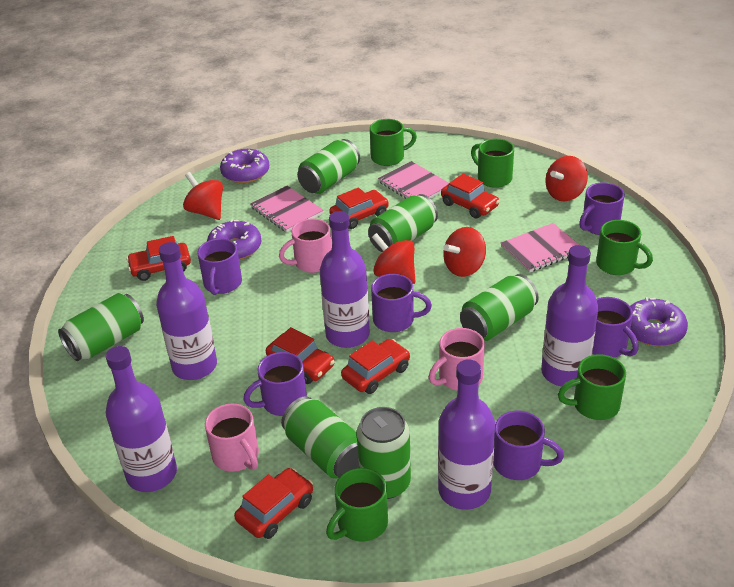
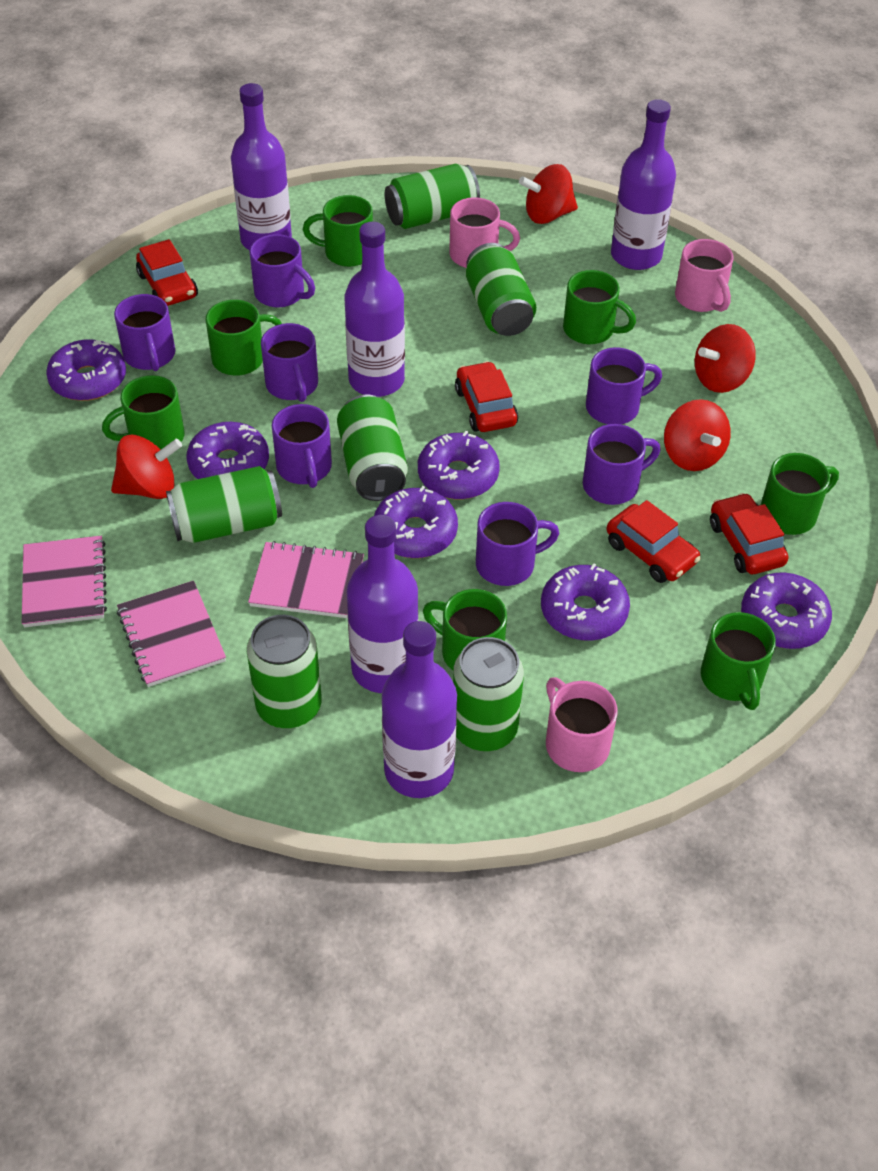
green mug: [326,468,388,542] [370,119,417,166] [471,138,514,188] [558,354,626,420] [596,220,653,275] = 5 -> [102,375,185,450] [206,300,282,376] [303,195,373,267] [423,589,507,670] [563,270,636,344] [701,612,776,710] [761,453,839,535] = 7
purple donut: [207,219,261,260] [220,149,269,183] [630,297,688,346] = 3 -> [46,339,126,401] [187,422,269,479] [374,486,458,558] [418,431,500,499] [541,563,630,641] [741,572,832,649] = 6
purple mug: [197,238,242,295] [243,352,307,416] [371,274,432,332] [493,411,564,480] [579,182,625,235] [592,297,639,358] = 6 -> [114,294,175,371] [249,234,315,308] [261,323,318,402] [272,404,332,488] [476,502,559,586] [583,424,660,505] [586,347,662,424] = 7
red car: [126,236,191,281] [234,468,313,539] [266,327,335,384] [329,187,389,229] [341,339,410,394] [441,174,500,218] = 6 -> [136,239,198,306] [455,361,518,432] [607,500,701,583] [710,493,788,574] = 4

